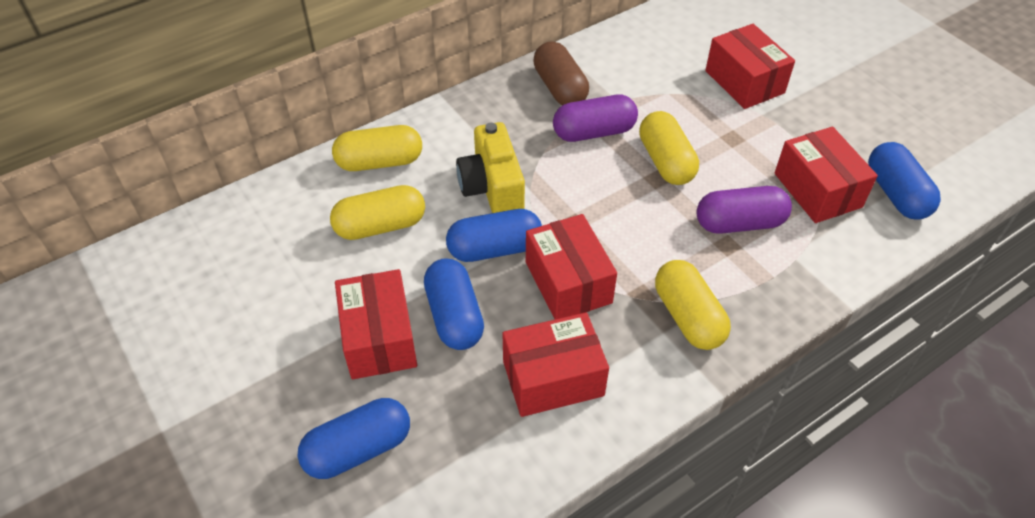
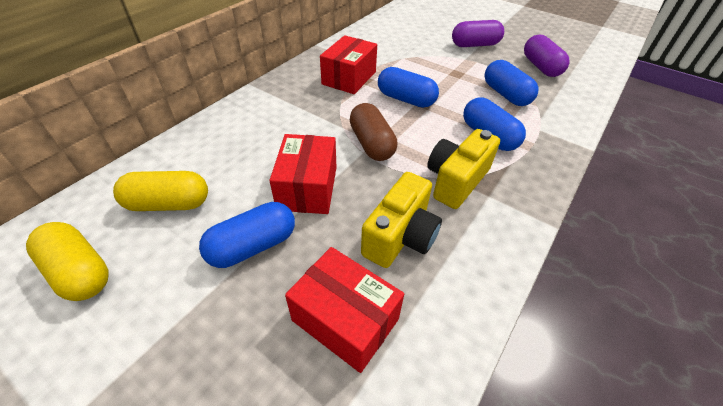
red box: [335,269,417,379] [503,312,609,417] [526,214,617,319] [705,24,795,109] [775,127,878,223] = 5 -> [269,134,337,214] [285,247,404,373] [320,35,377,94] = 3
yellow camera: [456,122,525,213] = 1 -> [361,172,442,268] [427,129,500,209] = 2
yellow capsule: [330,185,425,240] [332,125,422,171] [639,111,699,185] [655,260,731,350] = 4 -> [26,222,109,301] [113,171,208,211] = 2

